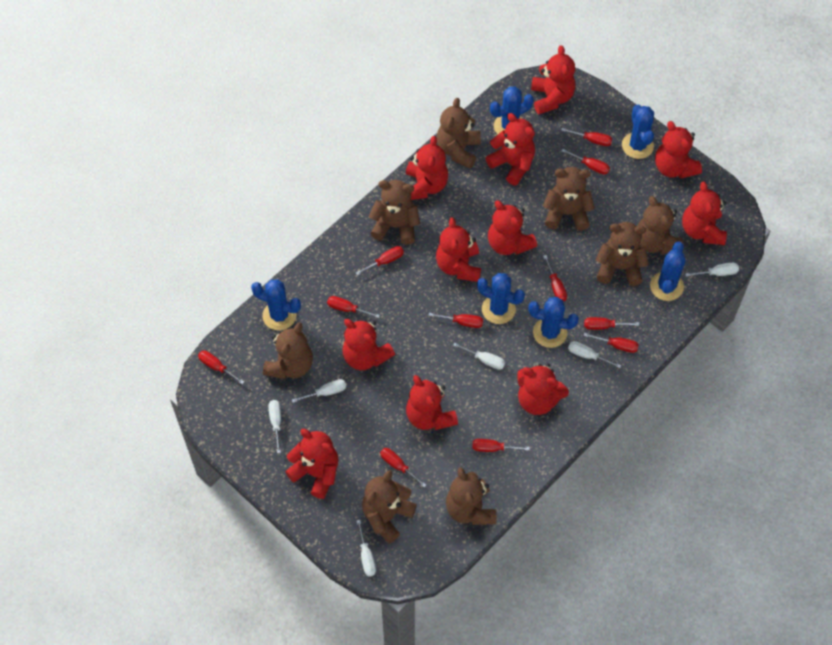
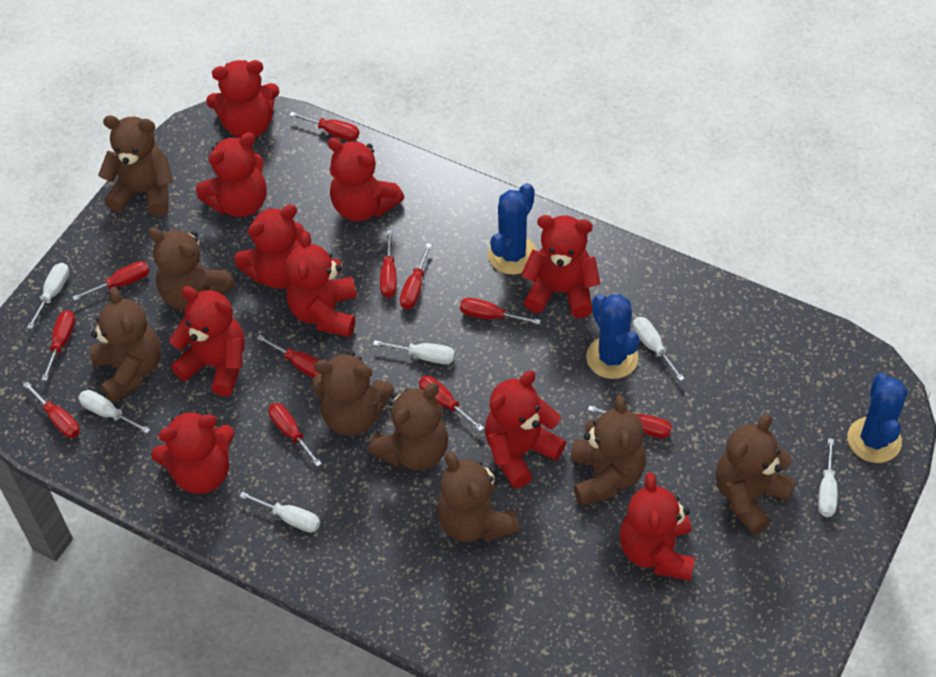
blue cactus: [251,279,301,330] [477,273,525,324] [490,86,534,134] [528,297,579,348] [622,105,654,159] [650,241,685,301] = 6 -> [488,183,537,275] [586,294,639,379] [847,373,908,463] = 3
red teddy bear: [285,429,339,499] [342,319,395,370] [406,136,448,200] [406,375,458,430] [436,217,481,282] [486,113,535,185] [488,200,537,255] [517,363,569,415] [531,45,575,114] [655,121,702,179] [682,182,727,245] = 11 -> [151,410,235,494] [169,286,245,397] [196,132,267,217] [206,60,279,138] [234,204,304,289] [286,231,357,337] [328,138,404,221] [485,371,566,488] [521,215,600,318] [620,473,695,581] = 10

